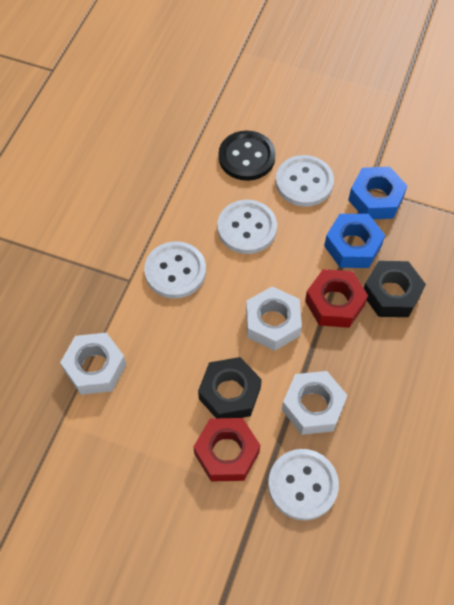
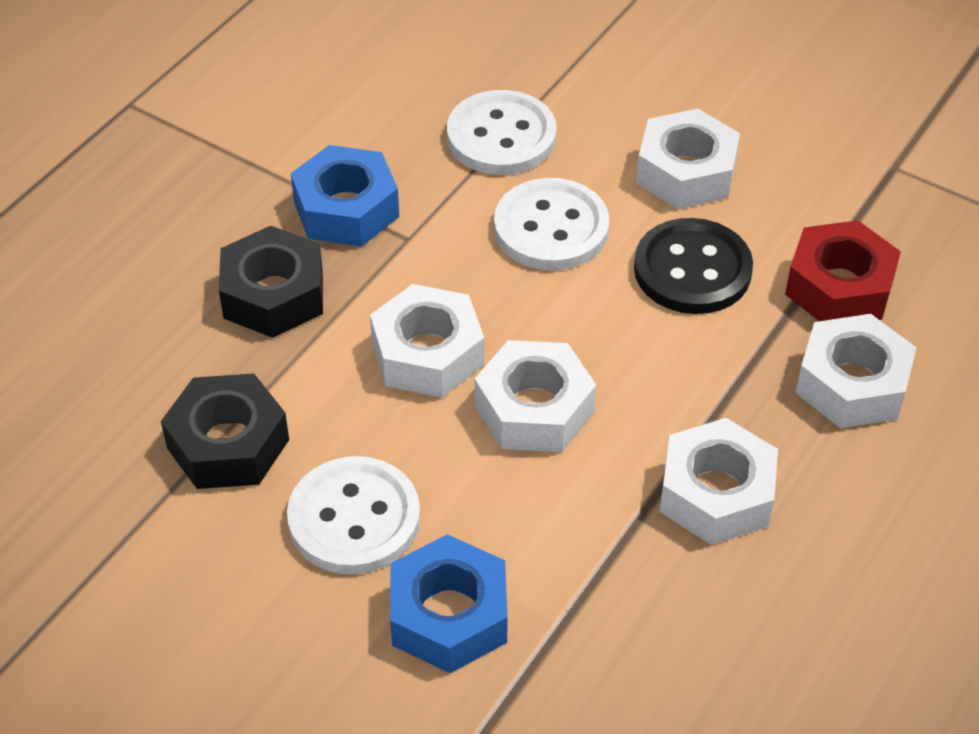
red nut: [193,418,260,482] [305,269,368,328] = 2 -> [785,220,901,321] = 1
white button: [144,241,206,298] [217,200,277,254] [268,449,339,521] [276,155,334,207] = 4 -> [287,456,420,575] [447,90,557,175] [494,178,609,270] = 3
white nut: [60,333,126,395] [246,286,302,351] [282,371,348,435] = 3 -> [370,284,484,398] [475,340,596,452] [636,109,740,209] [660,418,778,545] [796,314,917,428] = 5

